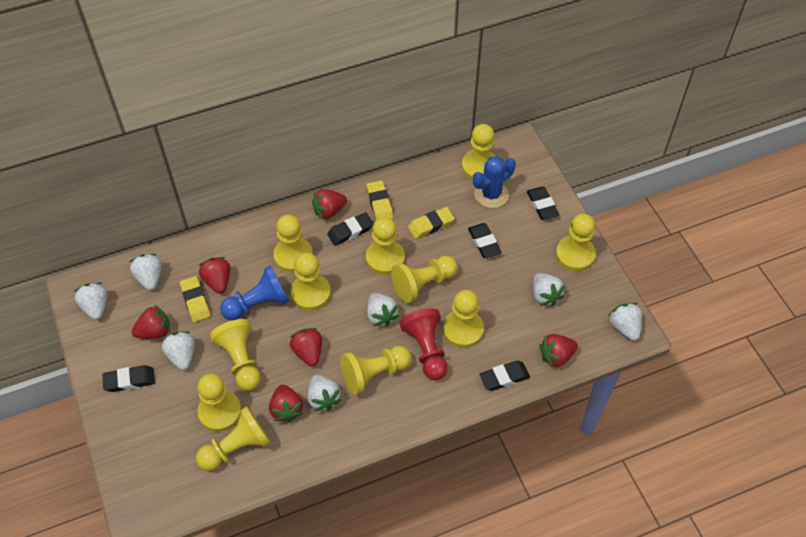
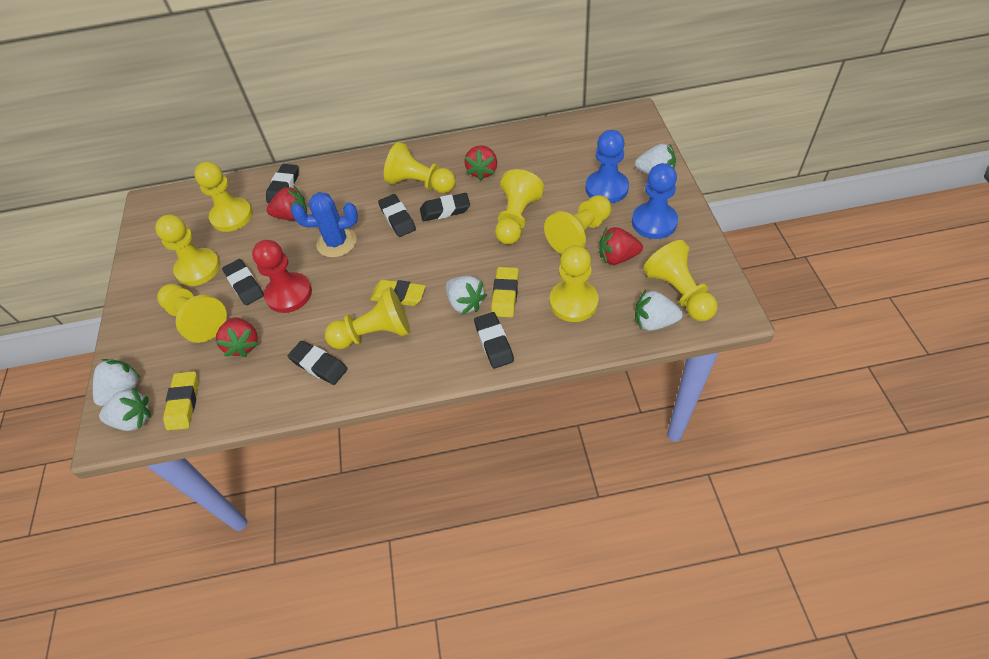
black eraser: [102,365,155,392] [327,212,373,246] [468,223,502,258] [479,361,530,391] [527,187,559,220] = 5 -> [222,259,264,305] [266,164,299,203] [288,341,348,385] [378,194,416,237] [420,193,470,222] [474,312,514,368] = 6
blue pawn: [220,266,289,320] = 1 -> [586,130,629,203] [632,163,678,239] = 2
red strawberry: [132,305,170,339] [198,257,230,294] [269,385,304,423] [290,328,322,367] [312,189,347,220] [539,334,578,368] = 6 -> [216,317,259,357] [267,186,307,221] [464,145,497,180] [600,227,643,265] = 4
white strawberry: [74,283,108,320] [129,254,162,290] [161,331,195,370] [307,375,342,411] [367,293,399,327] [533,273,565,307] [608,303,642,341] = 7 -> [93,359,140,406] [99,388,151,431] [446,276,487,315] [635,144,676,174] [635,290,683,331] = 5
yellow pawn: [196,406,271,471] [197,373,242,432] [210,319,261,391] [273,215,313,272] [291,253,331,311] [340,346,412,395] [366,217,405,275] [391,256,457,303] [443,290,484,348] [462,124,495,180] [556,214,596,271] = 11 -> [155,214,220,286] [157,284,227,343] [194,162,253,232] [325,287,410,349] [384,142,456,194] [495,169,544,244] [544,195,611,254] [550,245,599,322] [643,240,718,321] = 9

